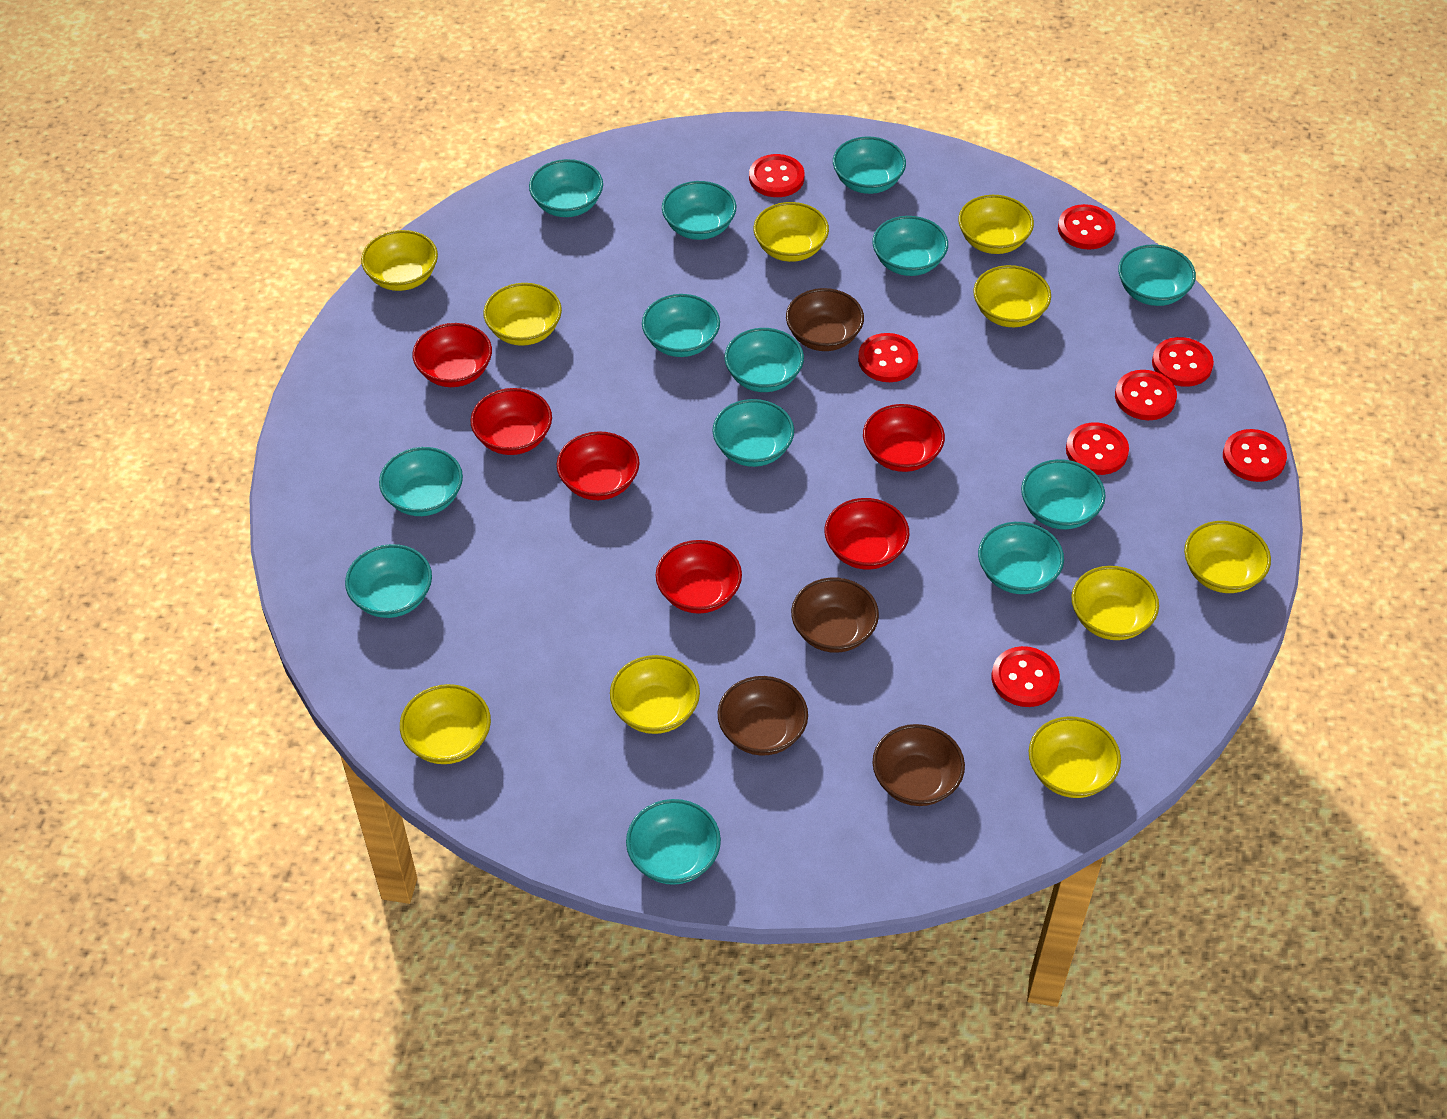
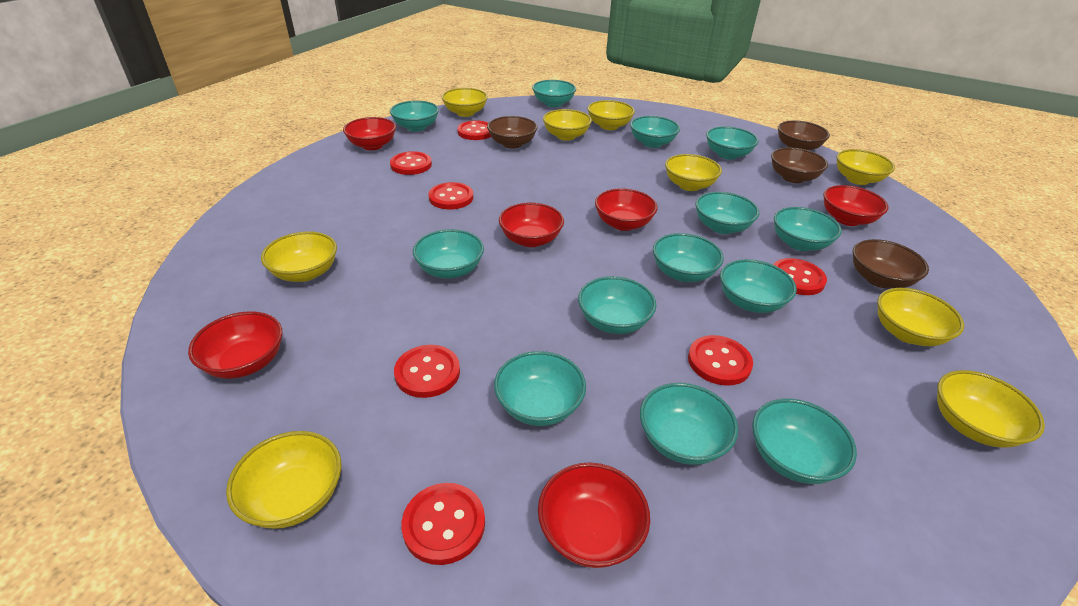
red button: [749,154,804,197] [858,333,918,382] [992,646,1060,707] [1058,204,1116,249] [1066,422,1129,475] [1115,370,1177,420] [1152,337,1214,387] [1223,429,1287,482] = 8 -> [390,151,432,175] [394,345,460,398] [402,483,485,565] [428,182,473,209] [457,120,491,140] [688,335,753,386] [773,258,827,295] = 7
yellow bowl: [361,230,438,291] [400,684,491,764] [483,283,562,346] [610,655,700,734] [753,202,829,262] [958,195,1034,254] [974,265,1051,327] [1029,717,1121,798] [1071,566,1159,640] [1184,521,1271,593] = 10 -> [226,431,342,529] [261,231,337,282] [442,88,488,117] [543,109,592,141] [588,100,635,130] [665,154,722,191] [836,149,895,185] [877,288,964,346] [937,370,1045,448] = 9

